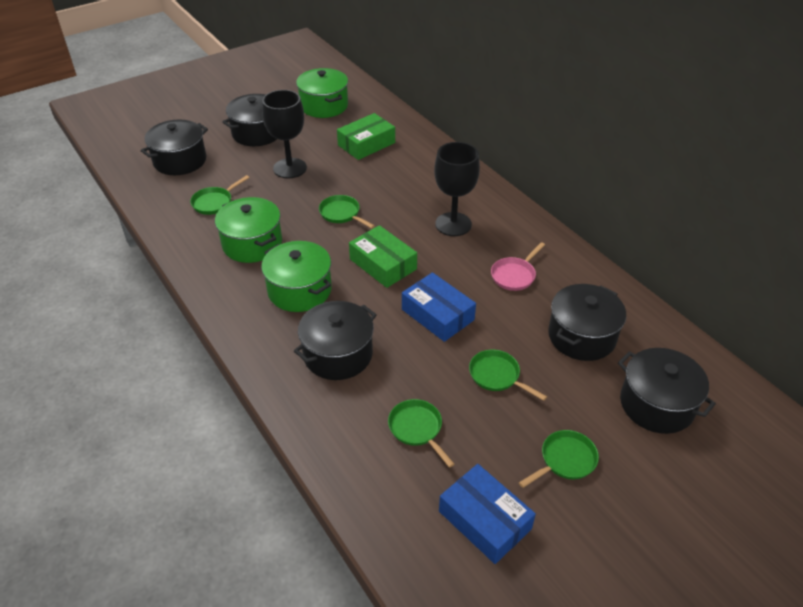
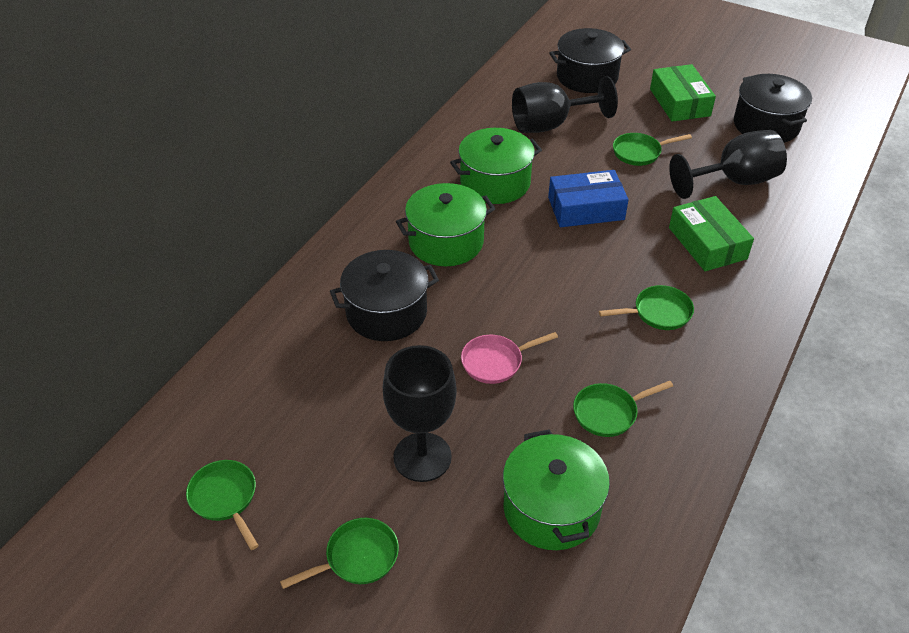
black goblet: [262,90,307,178] [434,142,480,236] = 2 -> [383,345,457,482] [512,76,618,133] [669,130,787,199] = 3
black pot: [141,120,208,175] [222,94,277,146] [294,301,377,380] [548,284,626,361] [618,348,716,434] = 5 -> [330,250,439,341] [549,28,631,93] [734,74,812,143] = 3
blue box: [402,272,476,342] [439,464,536,564] = 2 -> [548,170,629,227] = 1

